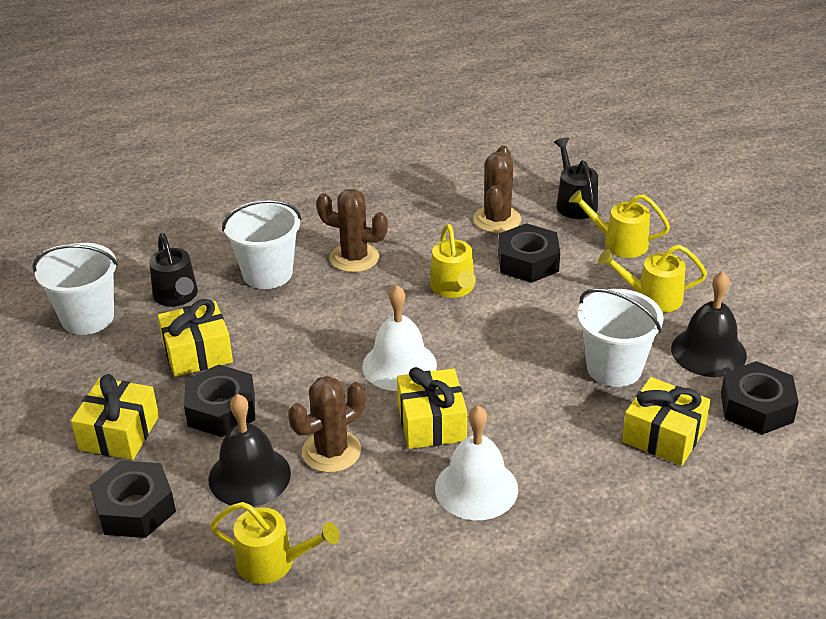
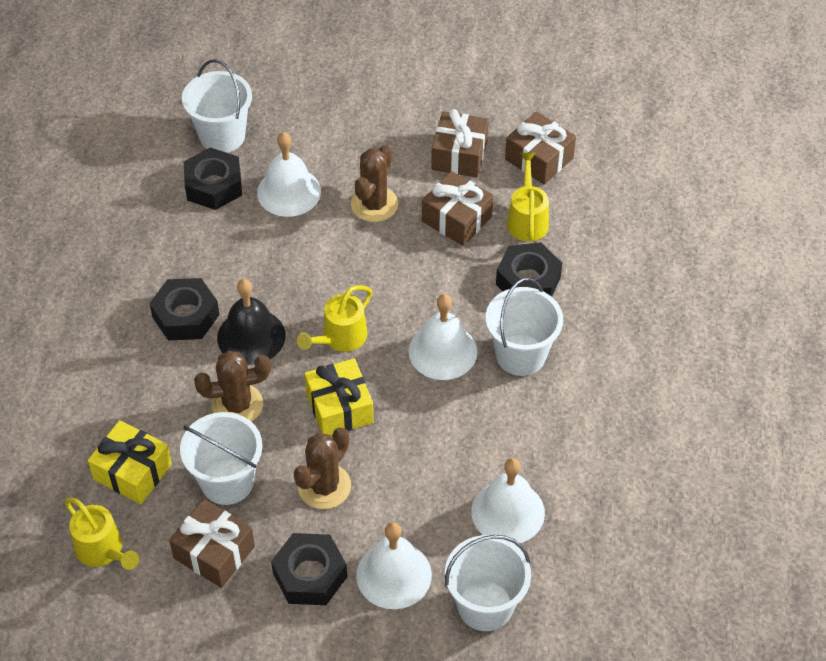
black bell: [209,394,291,507] [671,271,747,377] = 2 -> [217,279,285,365] = 1
black watering can: [149,233,198,307] [554,138,598,219] = 2 -> none = 0
brown gift: none = 0 -> [169,499,255,588] [422,171,493,246] [431,109,489,177] [505,112,576,184] = 4
white bell: [362,285,437,391] [435,406,518,520] = 2 -> [257,132,321,217] [356,522,432,609] [409,294,477,380] [471,458,545,543] = 4
white bucket: [32,243,118,335] [222,200,302,289] [577,288,664,387] = 3 -> [180,412,262,505] [182,59,252,153] [445,535,531,631] [486,278,563,376] = 4
yellow gift: [71,374,159,460] [158,299,233,377] [397,367,467,449] [622,377,710,466] = 4 -> [88,420,172,504] [305,358,374,435] = 2
yellow watering can: [210,502,340,584] [430,224,476,298] [569,190,670,258] [598,245,707,313] = 4 -> [64,498,139,570] [297,285,372,352] [507,153,549,242] = 3

